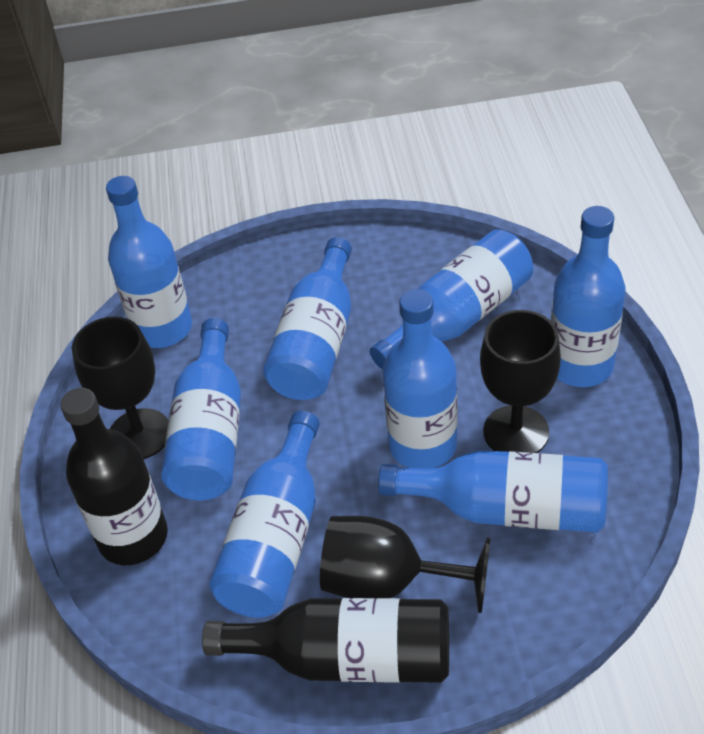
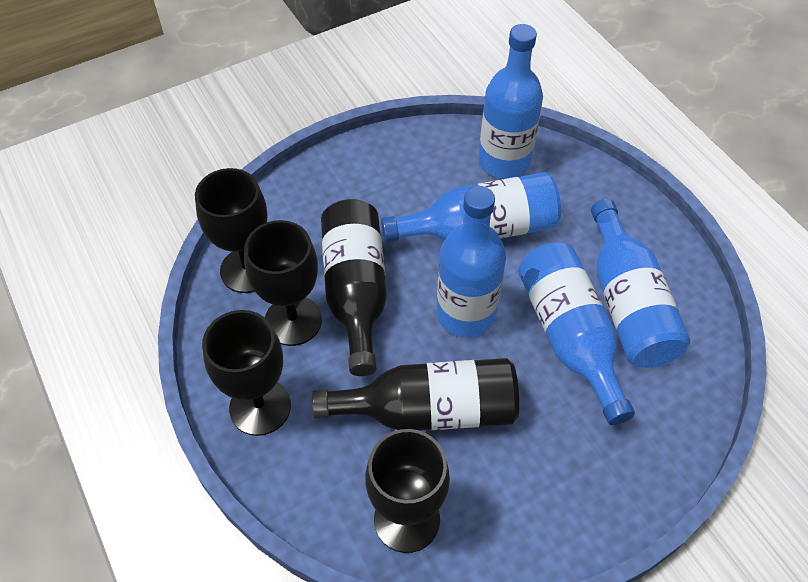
black goblet: [72,317,169,459] [320,516,490,613] [480,310,561,453] = 3 -> [195,168,267,293] [202,310,291,436] [244,220,322,346] [365,429,450,553] = 4
blue bottle: [106,176,192,348] [161,318,241,501] [209,411,320,618] [263,237,352,400] [370,229,533,369] [378,450,608,533] [383,289,458,469] [551,206,625,387] = 8 -> [381,172,561,242] [437,186,506,337] [479,24,543,179] [518,242,635,425] [591,199,690,368] = 5

